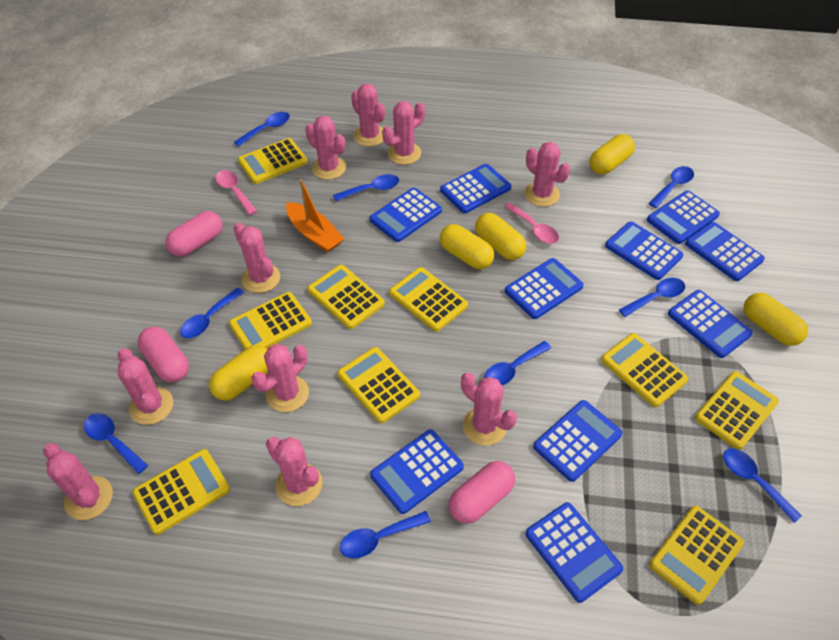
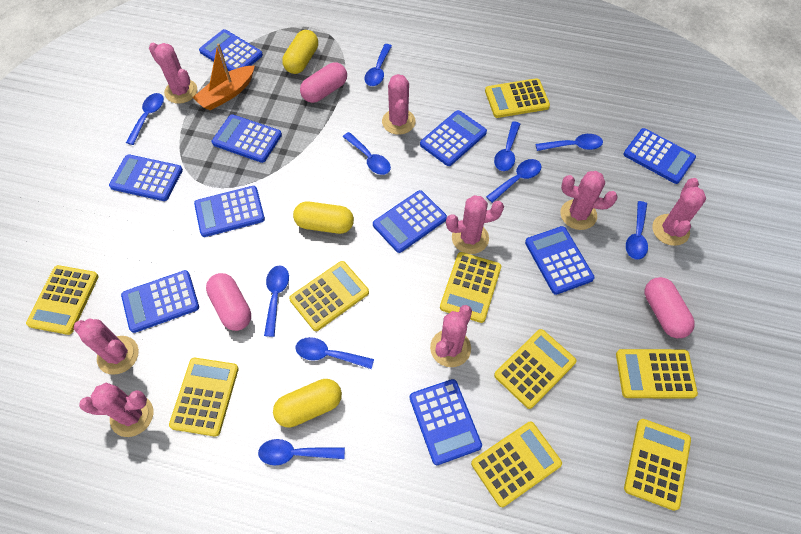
blue spoon: [84,413,148,474] [180,288,244,339] [234,112,290,146] [333,174,399,201] [340,511,431,559] [484,341,551,385] [619,278,685,317] [649,166,694,208] [723,448,802,523] = 9 -> [126,93,164,145] [258,439,345,465] [264,266,289,337] [295,337,374,369] [343,132,391,175] [365,44,392,86] [486,159,541,203] [494,121,520,171] [536,134,603,151] [626,201,648,260] = 10
pink cactus: [43,443,113,520] [118,348,173,425] [234,223,280,293] [251,344,309,412] [266,437,322,506] [305,116,346,180] [351,84,385,146] [382,101,425,165] [461,372,517,446] [524,142,570,207] = 10 -> [74,318,139,375] [79,383,153,437] [149,43,197,104] [382,74,416,135] [430,305,472,367] [446,195,504,254] [560,171,618,230] [652,178,706,246] = 8
pink spoon: [215,170,257,215] [504,202,559,244] = 2 -> none = 0
yellow capsule: [209,345,268,401] [440,224,494,269] [475,213,526,260] [590,134,635,175] [744,293,808,346] = 5 -> [273,379,342,428] [282,30,318,74] [293,201,354,234] = 3

